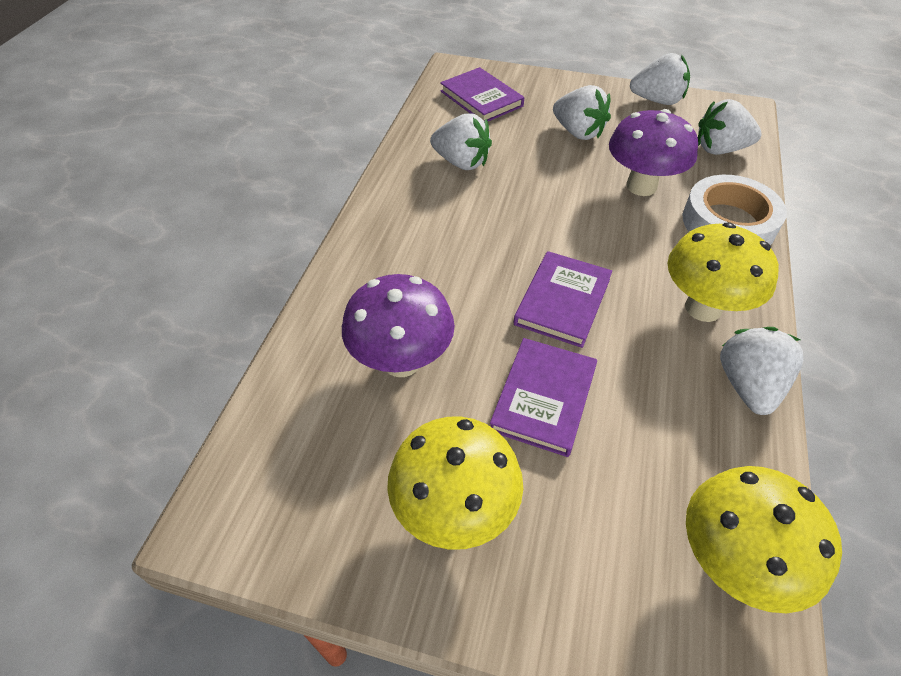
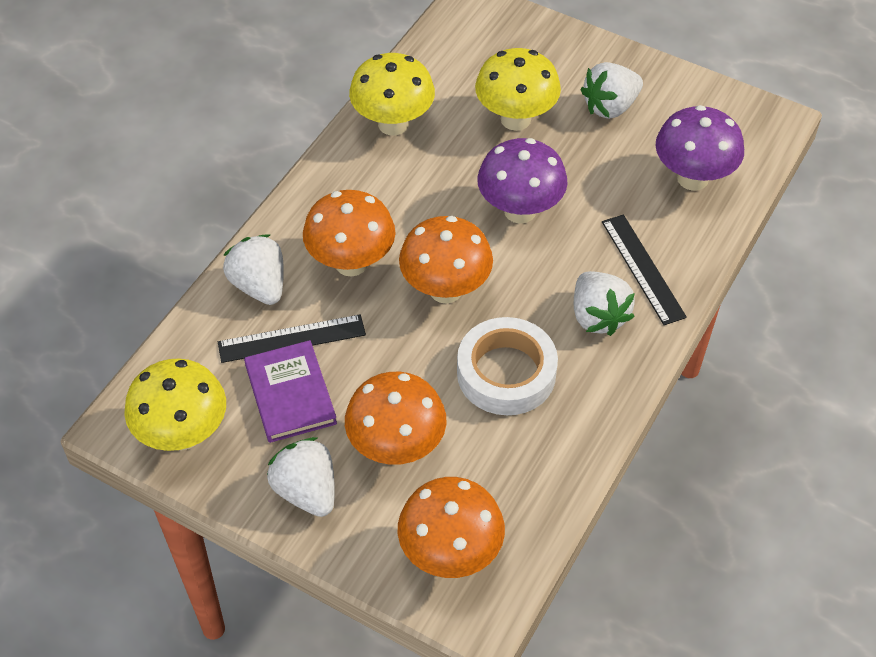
black ruler: none = 0 -> [218,314,366,363] [602,214,687,325] = 2
orange mushroom: none = 0 -> [303,190,396,277] [345,372,446,465] [398,477,505,578] [399,216,493,304] = 4
purple book: [440,67,524,121] [490,338,597,457] [514,251,612,348] = 3 -> [244,340,337,443] = 1
white strawberry: [430,114,492,170] [553,85,611,140] [630,53,690,105] [698,99,761,155] [720,327,803,415] = 5 -> [223,234,284,305] [267,437,335,517] [574,271,635,336] [581,62,643,119] = 4

